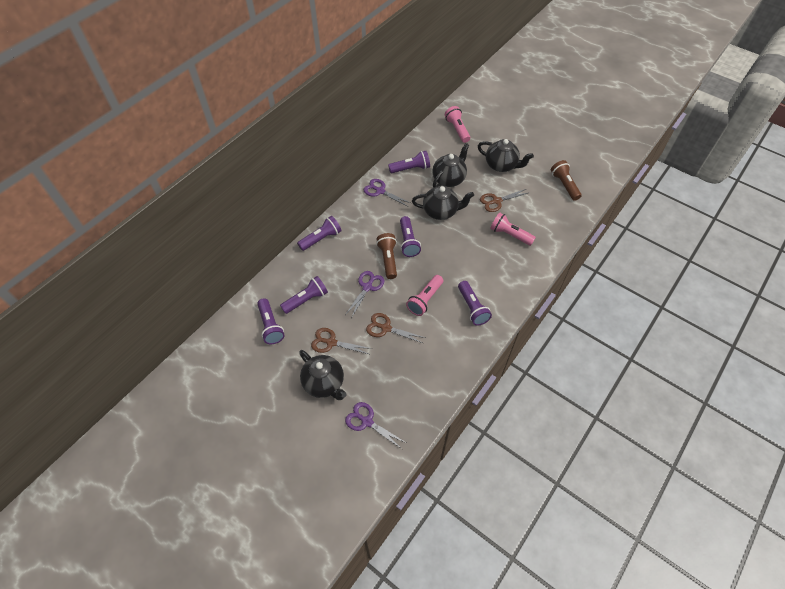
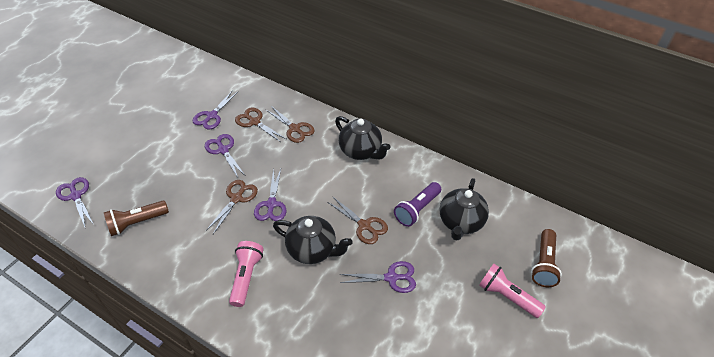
black teapot: [299,350,347,400] [412,186,474,220] [432,143,469,188] [478,139,534,172] = 4 -> [273,216,352,264] [335,116,391,160] [440,178,489,240] = 3
brown scissors: [311,328,372,354] [366,313,426,343] [480,189,528,212] = 3 -> [206,180,258,234] [235,108,286,142] [265,106,314,143] [327,196,388,244] = 4
pink flashlight: [406,275,443,316] [445,106,470,143] [490,212,536,246] = 3 -> [229,241,264,307] [479,264,546,318] = 2
purple flashlight: [257,298,285,344] [280,276,328,314] [297,216,342,251] [388,151,430,173] [400,216,421,257] [458,281,492,326] = 6 -> [394,182,441,227] = 1
purple scissors: [345,271,384,318] [345,402,406,449] [363,179,410,206] = 3 -> [56,177,94,229] [193,90,238,130] [205,134,245,177] [254,168,286,221] [340,261,416,293] = 5

